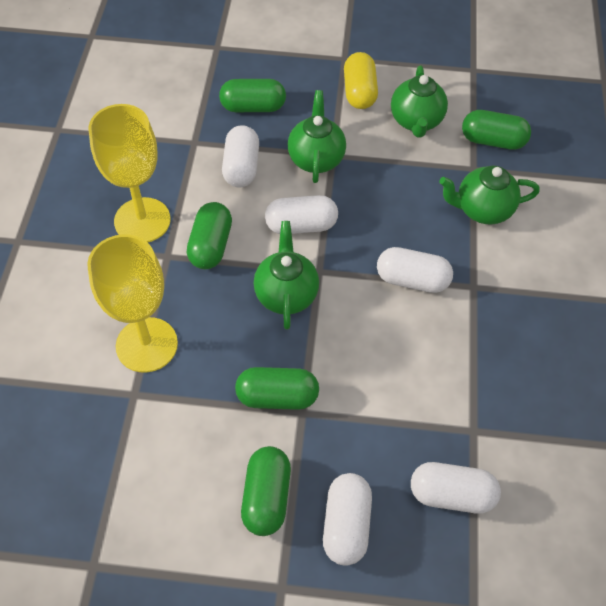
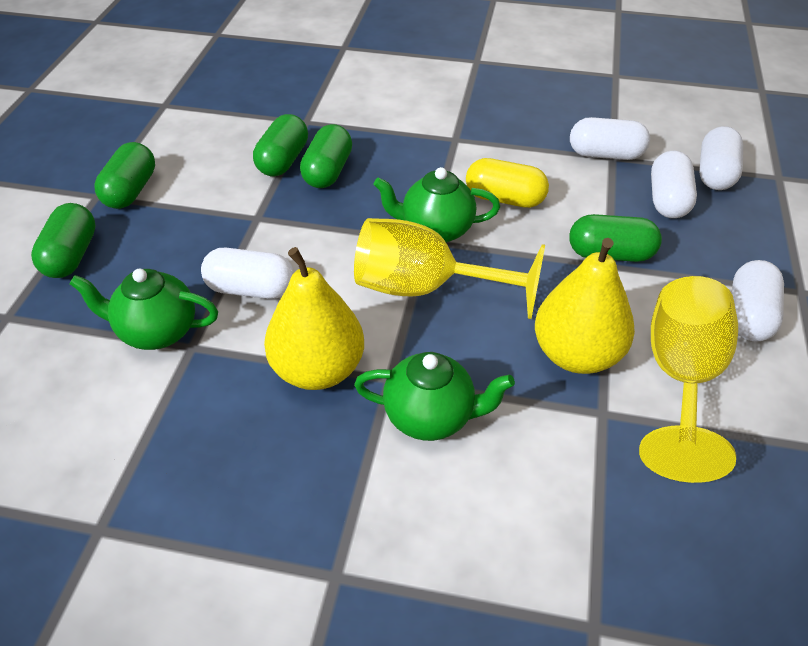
green teapot: [254,221,319,330] [288,90,346,183] [391,65,448,138] [439,165,540,225] = 4 -> [69,269,218,350] [354,352,515,441] [373,167,500,243] = 3
yellow pear: none = 0 -> [264,247,364,390] [535,238,635,374] = 2

